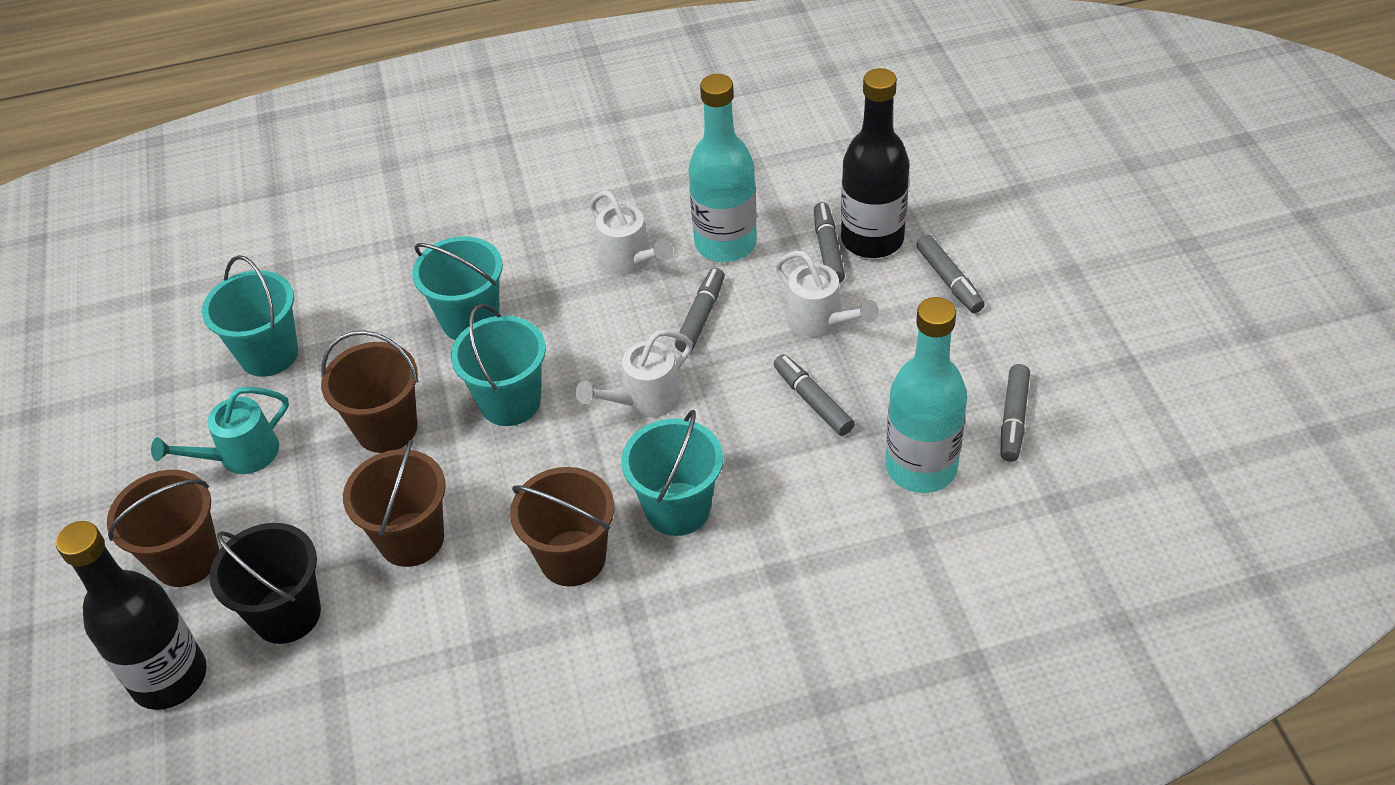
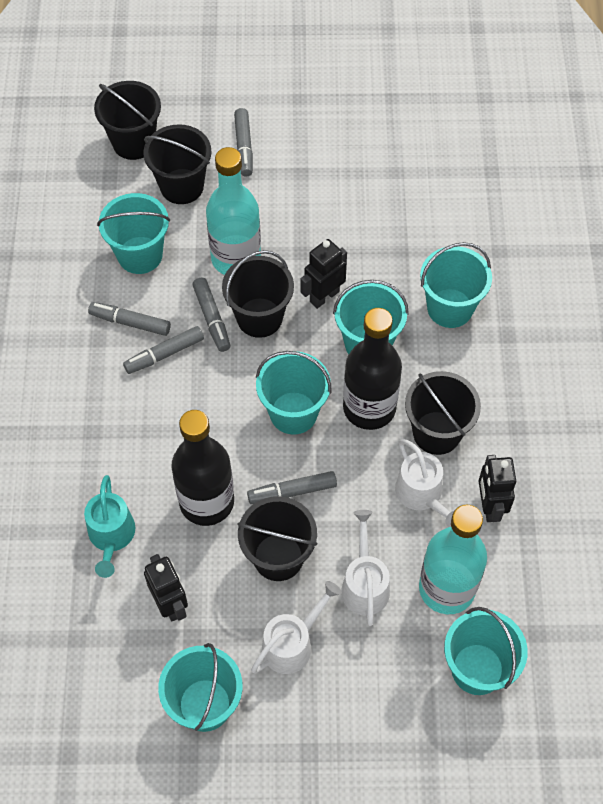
black bucket: [209,523,321,644] = 1 -> [94,81,161,160] [143,124,211,204] [222,250,294,338] [237,496,318,581] [405,371,481,455] = 5
black robot: none = 0 -> [144,554,188,621] [301,239,347,309] [479,455,516,522] = 3
brown bucket: [107,470,219,587] [321,330,418,453] [343,440,446,567] [510,467,614,586] = 4 -> none = 0
turquoise bucket: [202,255,298,377] [412,236,503,340] [451,304,546,426] [621,410,723,536] = 4 -> [97,193,170,274] [158,643,243,732] [256,351,331,435] [333,280,409,354] [420,242,492,328] [444,607,528,695] = 6

